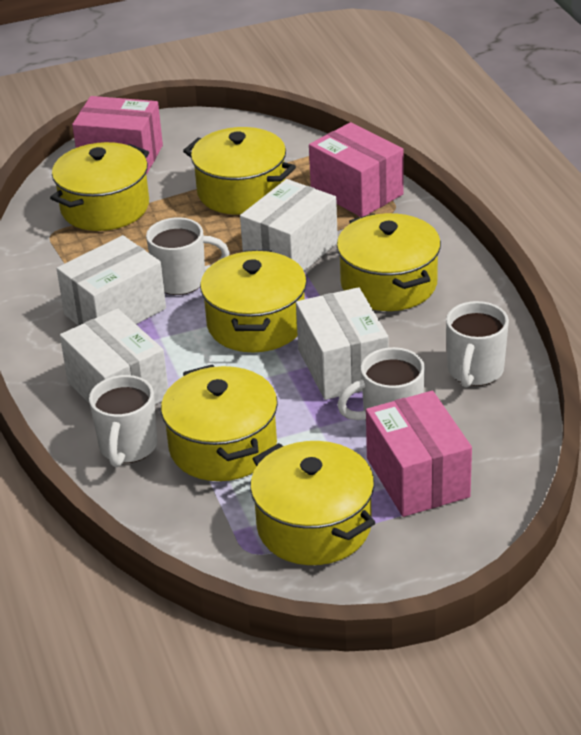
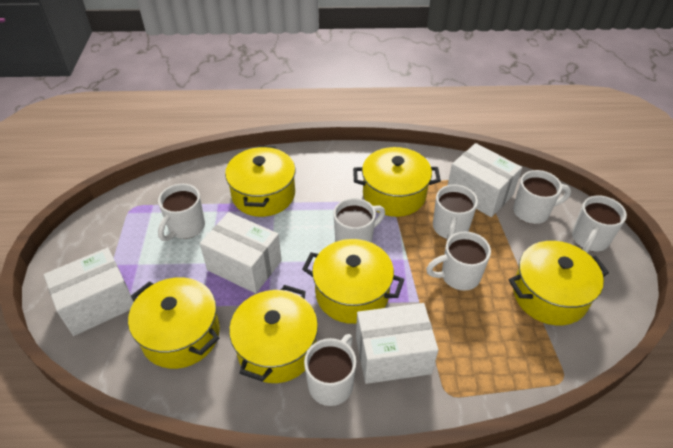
pink box: [72,96,163,174] [309,122,404,217] [366,391,472,517] = 3 -> none = 0
white mug: [89,375,157,467] [146,217,230,295] [337,347,425,421] [446,301,509,388] = 4 -> [158,184,205,241] [304,334,356,406] [333,198,385,243] [426,232,491,291] [433,184,478,240] [513,170,571,224] [572,196,627,253] = 7

